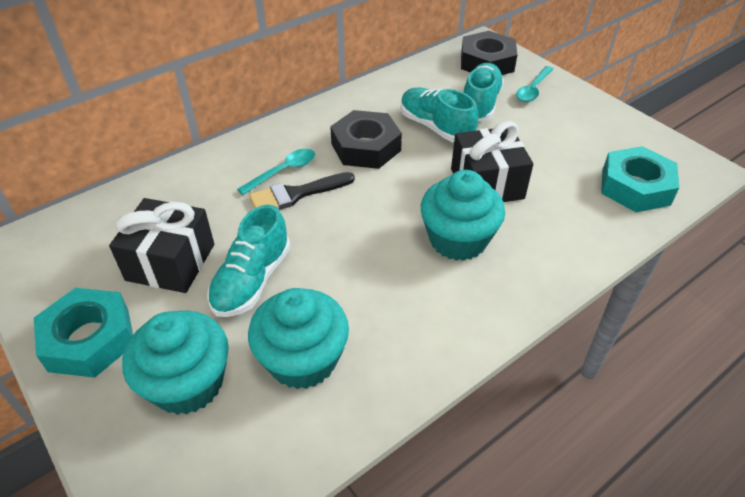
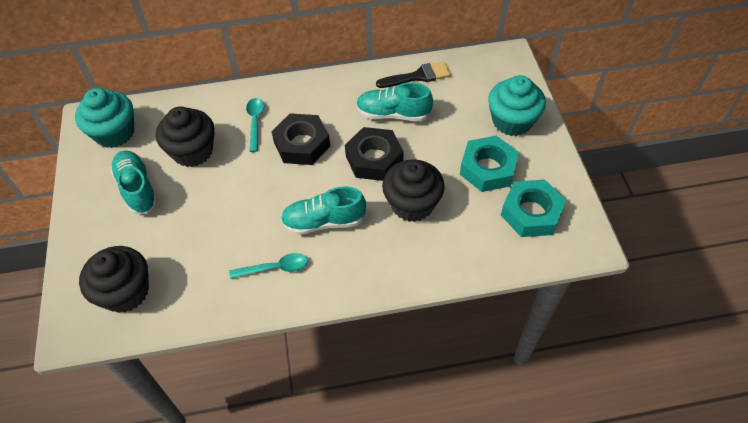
black cupcake: none = 0 -> [79,246,149,313] [156,106,214,167] [382,159,445,222] = 3
black gift: [109,198,214,293] [451,121,533,202] = 2 -> none = 0
turquoise cupcake: [122,311,229,415] [248,288,349,389] [421,170,505,261] = 3 -> [75,88,134,148] [488,75,546,136] = 2

